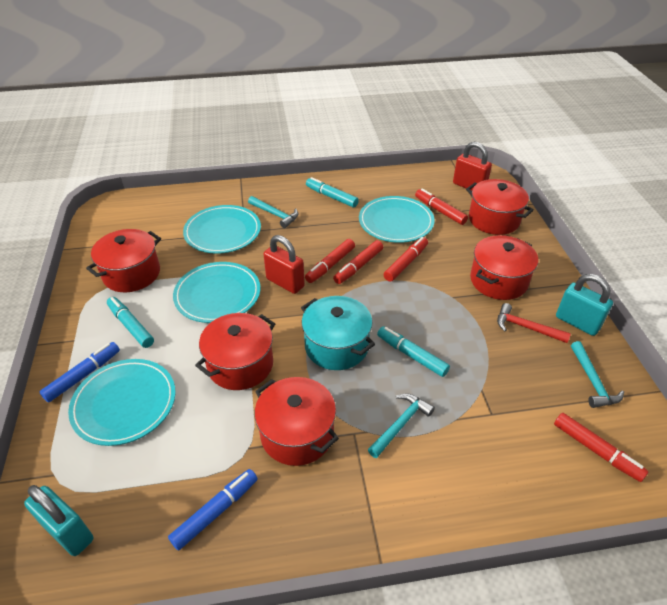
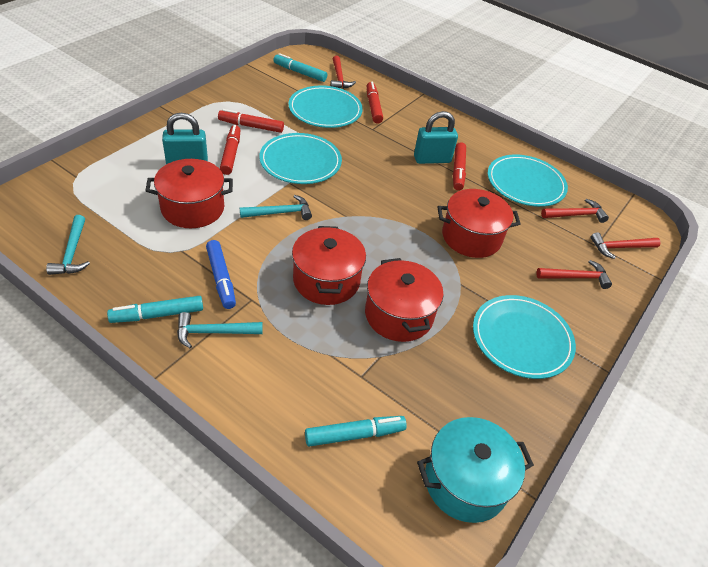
blue marker: [40,342,120,403] [168,469,258,551] = 2 -> [206,240,236,309] = 1
red hammer: [497,303,571,343] = 1 -> [330,56,356,89] [536,260,612,289] [541,199,609,223] [591,232,661,259] = 4
red marker: [305,239,355,283] [333,240,383,284] [383,237,428,282] [415,188,468,225] [554,413,649,482] = 5 -> [218,109,284,133] [220,125,241,175] [367,81,383,124] [453,142,466,191] = 4
red padlock: [263,235,305,294] [453,142,492,191] = 2 -> none = 0
red pot: [86,229,161,292] [195,313,275,390] [255,377,339,466] [466,179,534,235] [470,235,538,300] = 5 -> [145,159,233,228] [292,226,366,305] [365,258,443,342] [438,189,521,258] = 4

